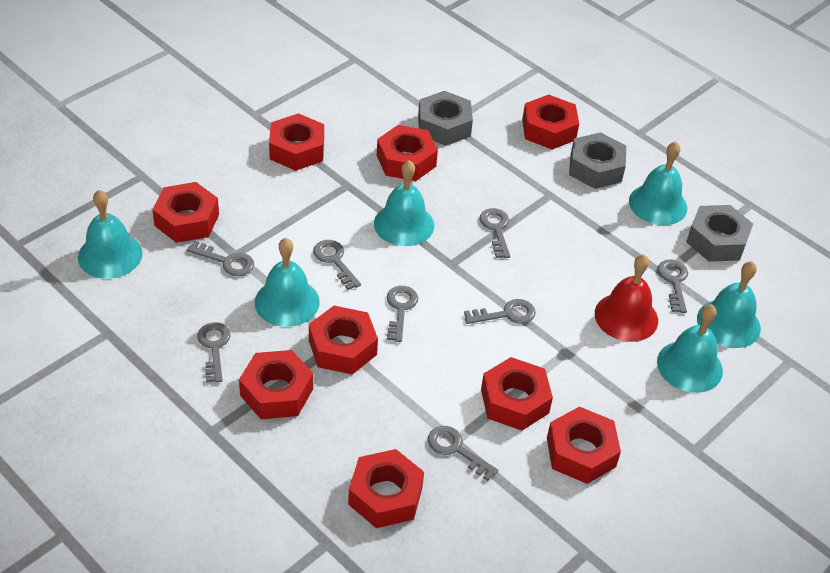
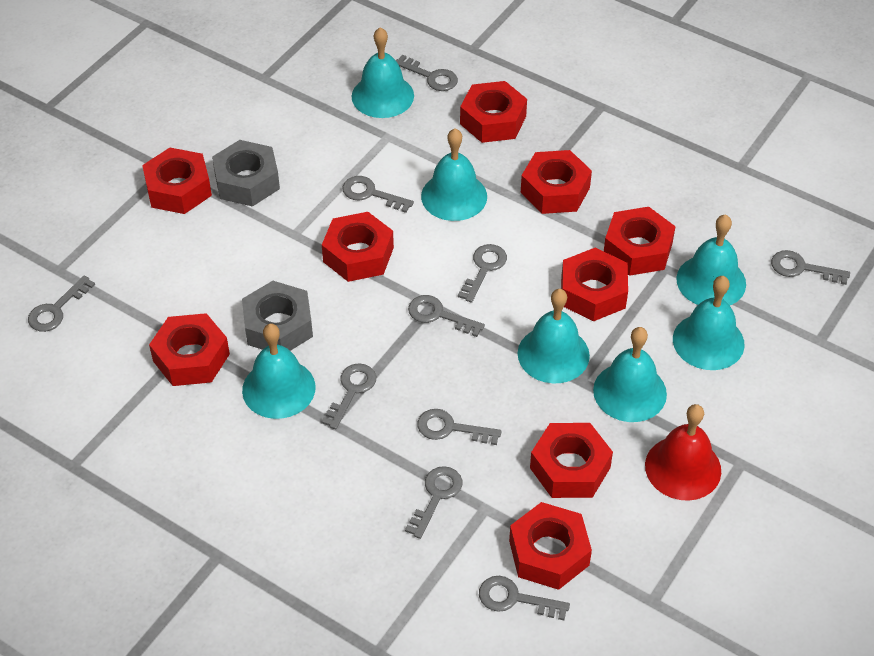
grey key: [187,241,254,276] [197,322,231,383] [313,240,361,290] [387,286,418,342] [428,426,498,481] [464,299,536,324] [479,208,510,258] [658,259,688,313] = 8 -> [28,276,95,332] [321,363,376,429] [342,176,414,213] [396,55,458,91] [405,466,463,539] [408,295,485,337] [417,409,502,445] [458,244,507,303] [479,576,570,620] [771,250,850,285] = 10
grey nut: [418,91,473,146] [569,132,626,189] [686,205,753,262] = 3 -> [212,140,280,207] [242,281,313,351] = 2
turquoise bell: [78,190,143,279] [255,238,320,327] [374,160,434,246] [629,141,687,225] [657,304,723,393] [697,261,761,348] = 6 -> [242,323,315,419] [352,27,414,118] [421,128,487,221] [518,289,590,384] [593,327,667,422] [673,276,745,370] [676,214,746,305] = 7

